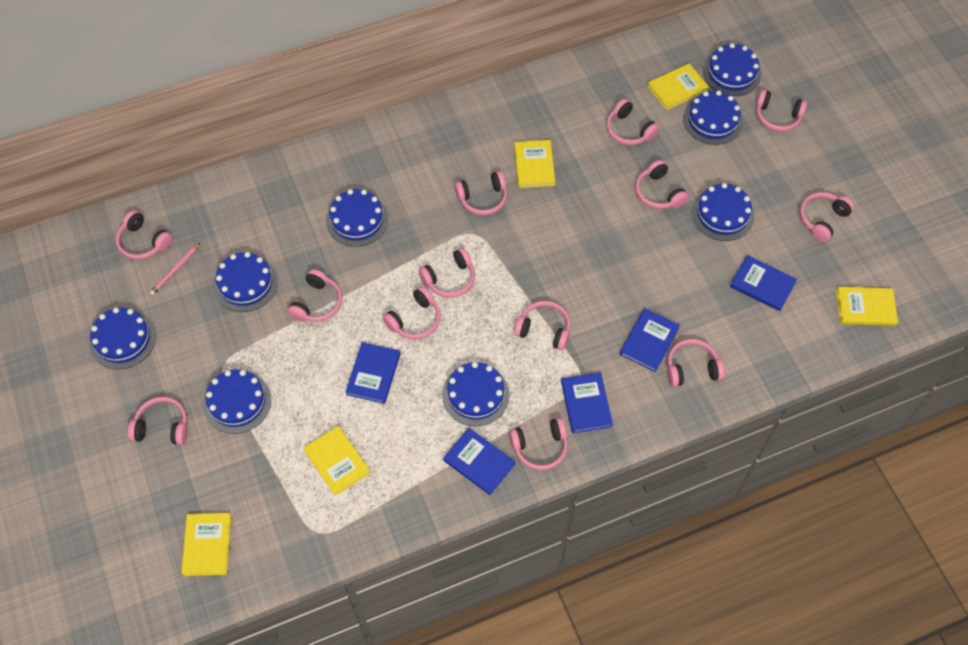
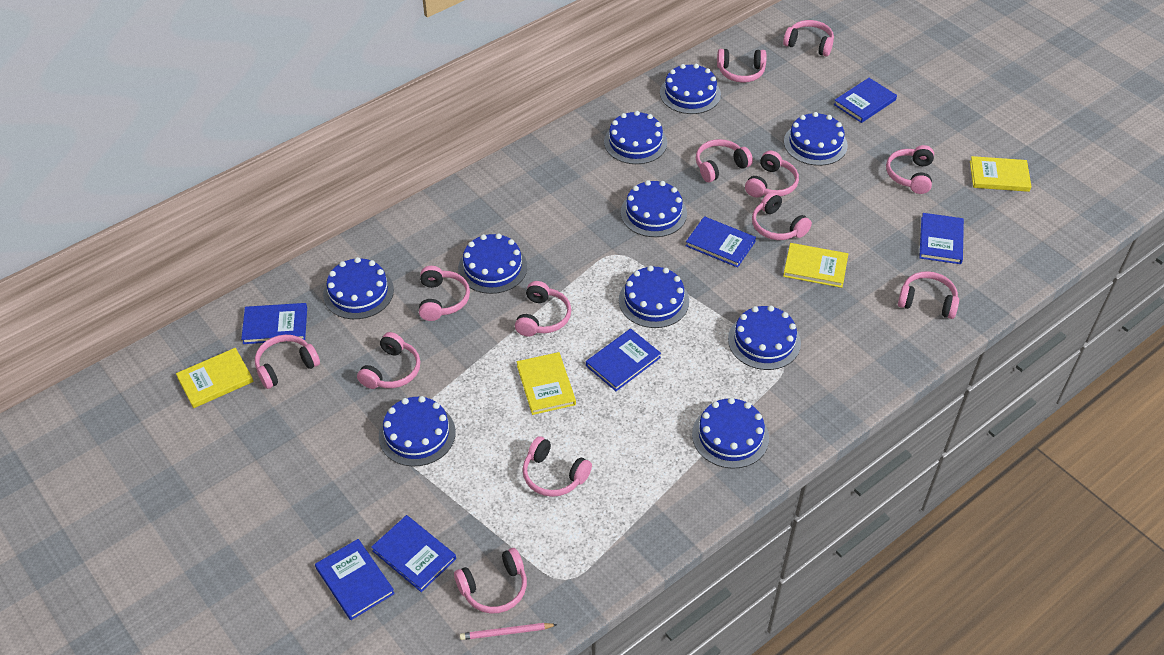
blue book: [346,342,400,404] [443,428,515,495] [561,372,613,433] [620,309,680,372] [730,255,797,311] = 5 -> [241,303,307,344] [315,539,395,620] [371,515,456,592] [586,329,661,391] [686,216,756,268] [834,78,897,123] [919,213,964,264] = 7
blue cake: [89,307,156,369] [203,369,271,434] [213,252,278,312] [326,189,389,247] [442,362,510,426] [683,90,743,145] [692,183,754,241] [703,43,761,96] = 8 -> [323,257,394,319] [379,396,456,466] [458,233,527,294] [604,111,667,164] [619,266,689,328] [621,180,687,237] [660,64,721,114] [692,398,769,469] [728,305,801,370] [784,112,848,166] = 10
yellow book: [181,513,231,576] [303,426,371,496] [514,140,555,188] [647,63,709,110] [836,287,898,326] = 5 -> [176,348,254,408] [517,352,576,415] [783,243,848,288] [970,156,1031,192] = 4

